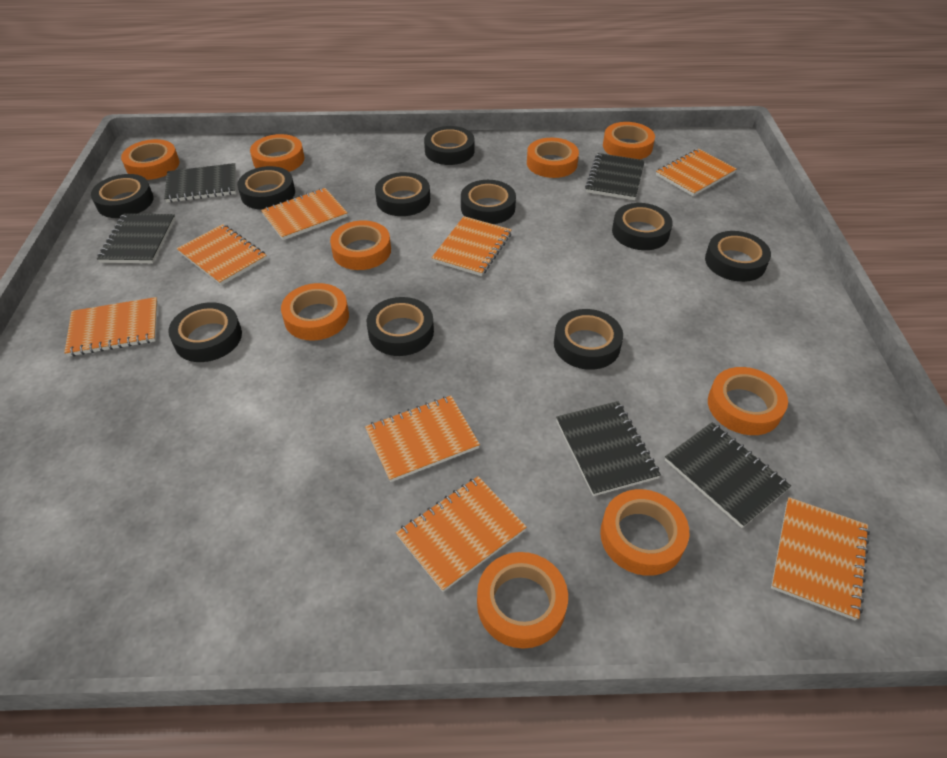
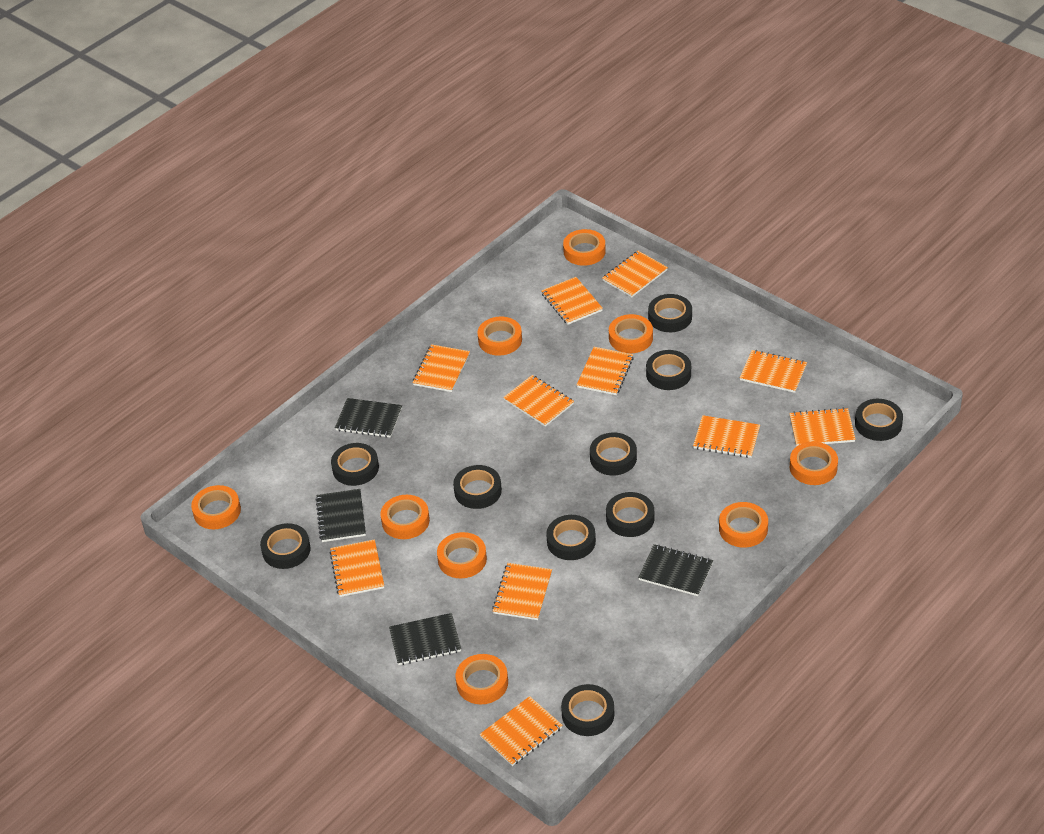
black notebook: [97,213,176,263] [164,163,236,202] [556,401,661,496] [585,153,645,200] [665,422,791,528] = 5 -> [316,489,366,542] [335,398,402,438] [389,613,461,665] [638,544,713,596] = 4
orange notebook: [64,297,158,356] [177,224,267,285] [261,188,348,240] [365,396,480,482] [396,476,527,592] [432,216,512,276] [656,149,736,196] [771,497,870,620] = 8 -> [330,539,384,597] [413,344,470,392] [480,696,562,766] [492,563,552,620] [503,375,574,427] [541,277,603,325] [577,347,634,395] [602,251,668,297] [693,415,760,458] [740,350,807,393] [789,408,856,446] = 11

